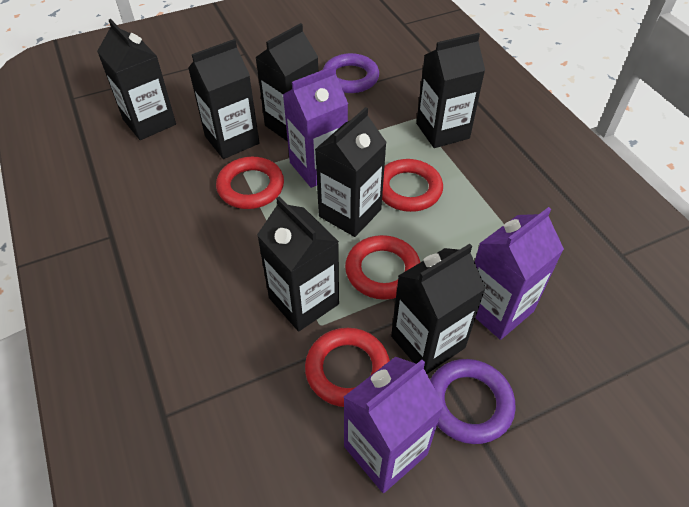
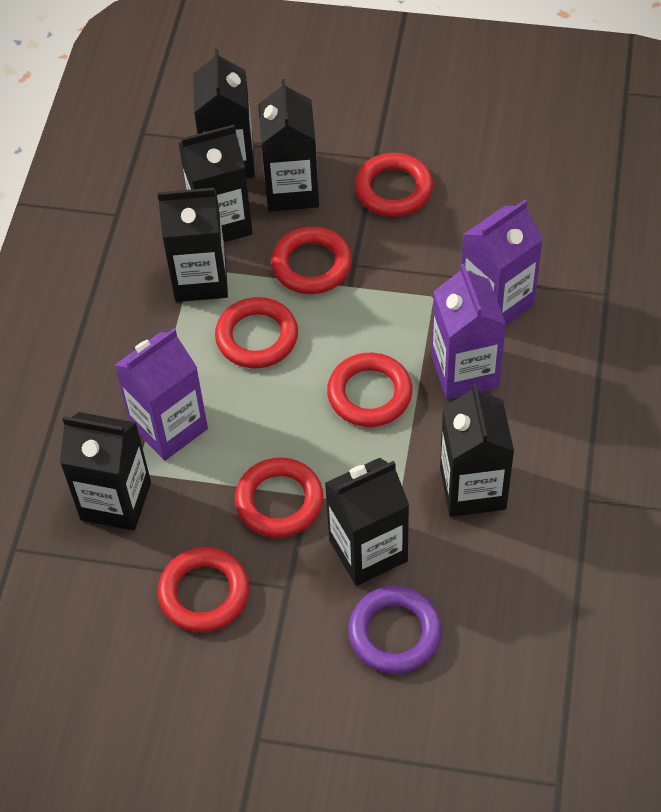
purple ring: [323,53,379,93] [430,359,516,444] = 2 -> [348,586,442,674] = 1
red ring: [216,157,284,209] [305,328,390,407] [345,235,420,300] [382,159,443,212] = 4 -> [157,547,249,632] [215,297,298,368] [235,457,324,538] [271,227,352,294] [327,353,413,427] [355,153,433,217] = 6

